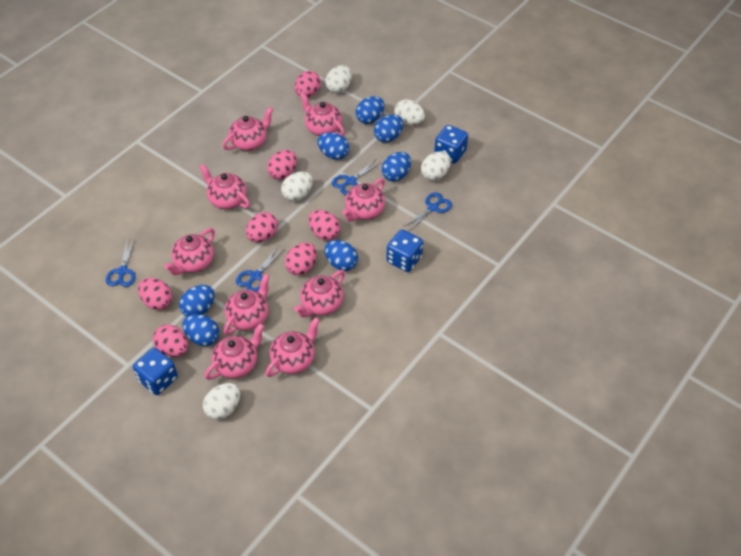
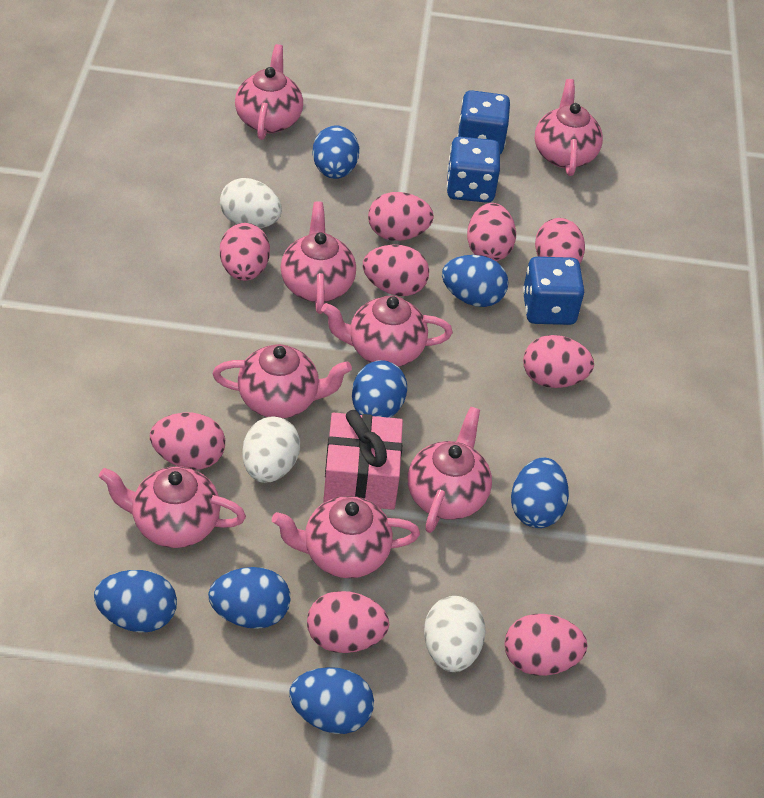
blue scissors: [106,238,136,287] [236,247,283,292] [332,160,380,195] [403,192,452,232] = 4 -> none = 0
pink egg: [138,278,172,310] [153,325,188,357] [246,212,278,242] [267,150,297,180] [285,242,317,275] [295,71,321,97] [309,210,340,241] = 7 -> [150,413,225,470] [220,223,270,281] [307,591,389,653] [363,245,429,296] [368,192,434,241] [467,203,516,261] [505,614,587,676] [523,335,594,388] [535,218,585,263] = 9
pink gift: none = 0 -> [323,410,403,510] = 1
pink teapot: [164,228,215,275] [199,164,250,209] [205,323,265,380] [223,107,274,151] [224,274,270,335] [266,317,320,377] [294,270,345,317] [300,92,345,136] [342,178,385,222] = 9 -> [99,466,246,548] [213,344,352,419] [235,44,303,140] [272,496,420,578] [281,202,356,314] [321,296,453,367] [408,407,492,533] [534,79,603,176] = 8
white egg: [203,383,240,420] [281,172,313,201] [325,65,352,93] [394,99,425,125] [421,151,451,181] = 5 -> [220,178,282,228] [242,416,300,483] [424,596,485,672] = 3

